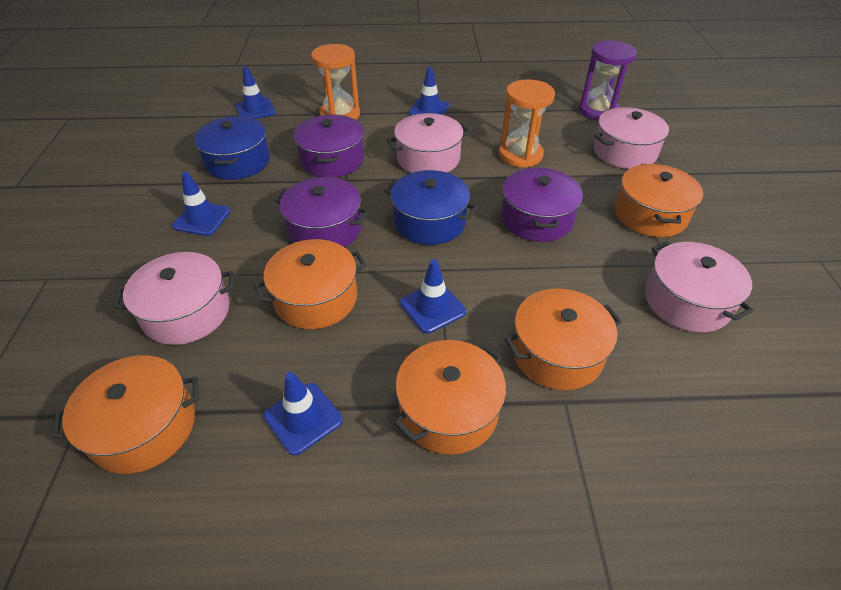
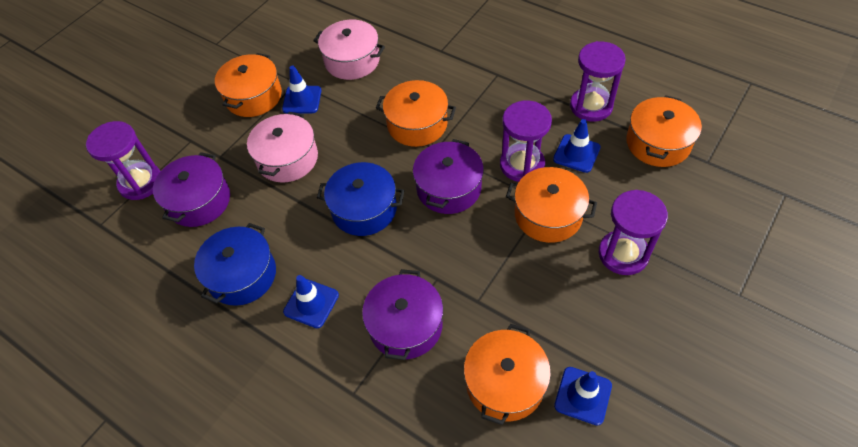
blue traffic cone: [172,172,231,236] [235,67,276,119] [264,372,343,455] [400,259,466,334] [409,67,449,116] = 5 -> [282,66,322,113] [283,275,339,328] [553,119,601,173] [554,367,612,426] = 4
orange hourglass: [311,44,360,120] [499,79,555,168] = 2 -> none = 0
pink pot: [114,252,234,345] [387,113,470,173] [594,107,669,169] [645,241,754,332] = 4 -> [247,112,318,183] [313,20,385,80] = 2
purple hourglass: [579,41,637,121] = 1 -> [86,121,160,200] [500,100,552,182] [570,41,626,122] [599,190,668,275] = 4

